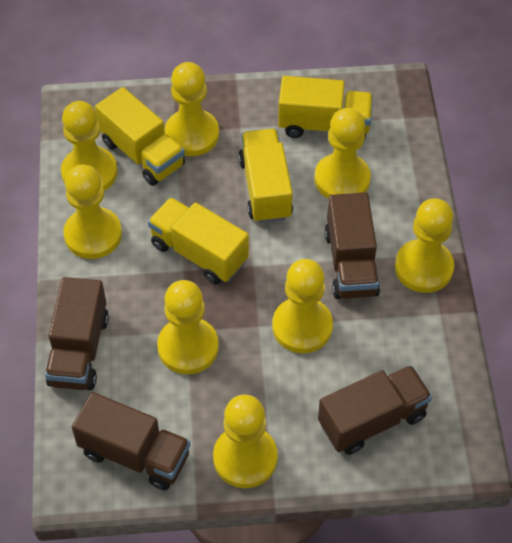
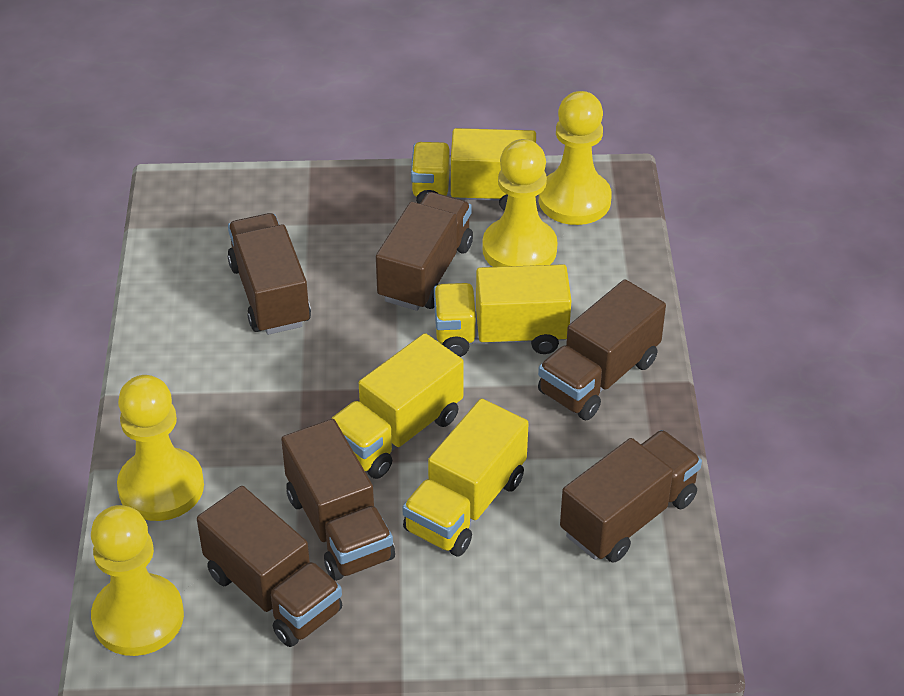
brown truck: [45,277,109,390] [72,392,190,490] [318,365,432,455] [324,192,380,299] = 4 -> [197,486,342,647] [228,213,311,335] [281,419,395,581] [376,192,473,311] [538,279,666,420] [560,430,702,563] = 6
yellow pawn: [61,101,118,191] [63,165,122,259] [157,280,219,375] [165,62,219,156] [213,394,278,488] [272,259,333,353] [314,108,371,199] [395,198,454,293] = 8 -> [91,505,184,656] [117,375,204,521] [482,139,558,267] [539,91,612,225] = 4

